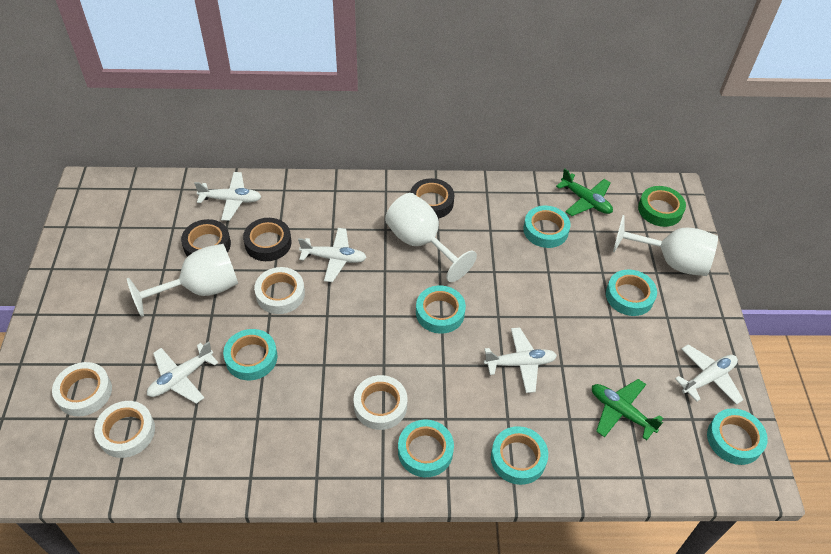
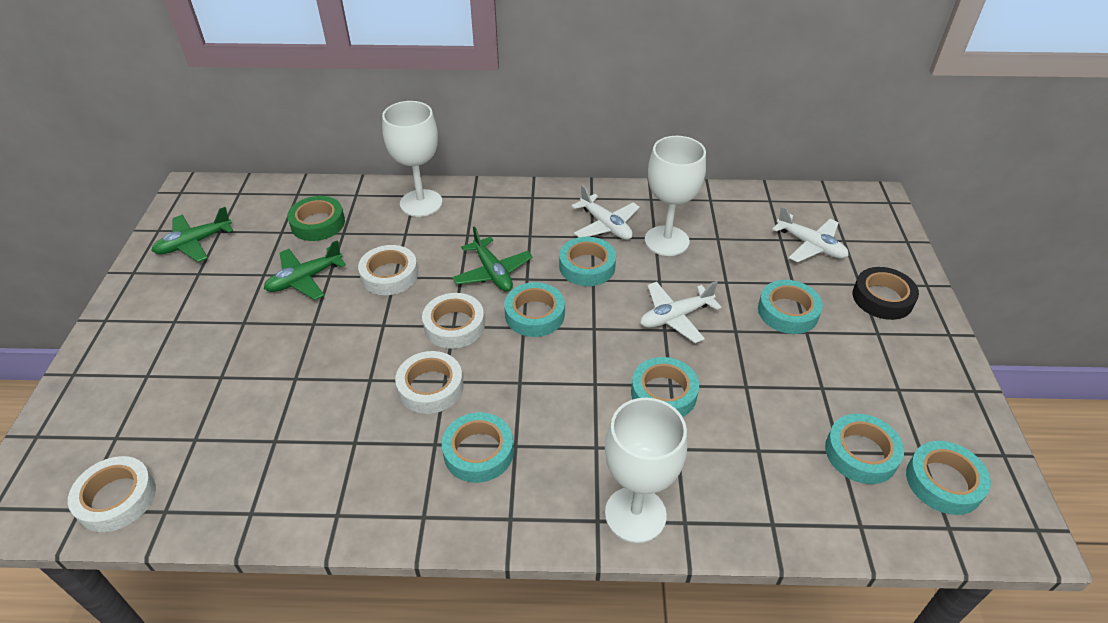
black tape: [181,219,231,257] [243,218,291,261] [410,178,454,219] = 3 -> [853,267,919,320] = 1
green plane: [556,168,613,216] [592,379,663,440] = 2 -> [151,207,233,262] [264,240,346,300] [452,226,533,292] = 3
white plane: [147,342,218,404] [194,172,262,221] [298,228,367,282] [484,327,557,393] [675,344,743,405] = 5 -> [571,185,640,240] [640,281,721,343] [772,206,849,263] = 3

